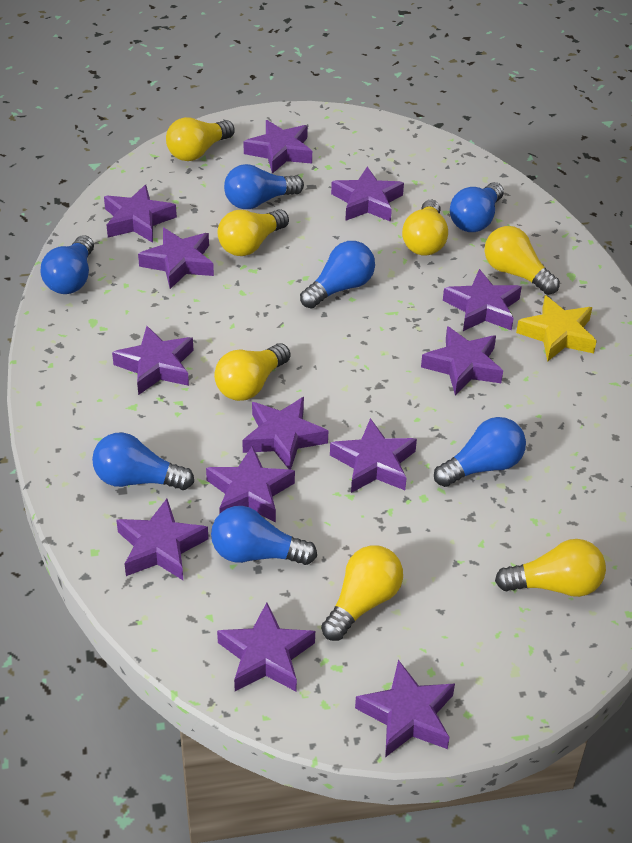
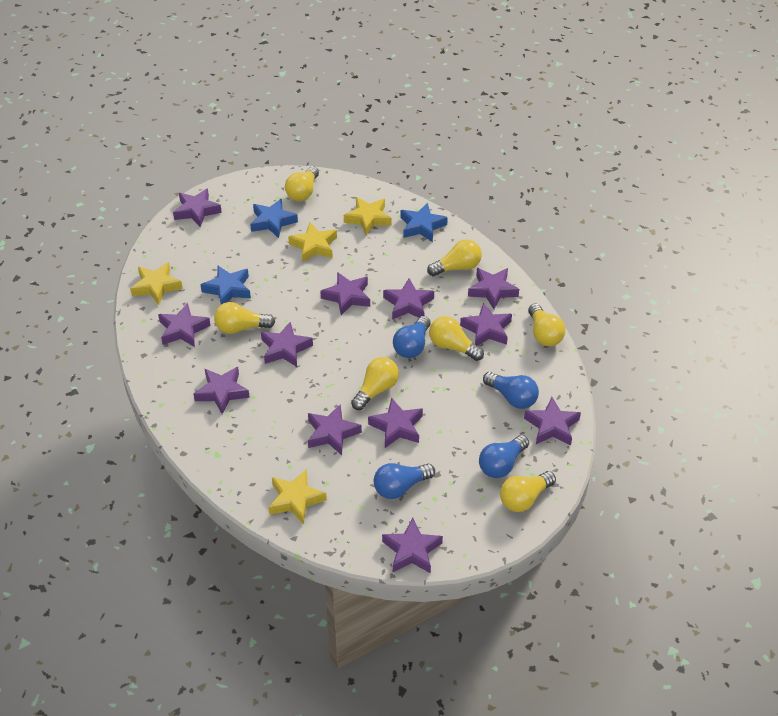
blue light bulb: [40,235,94,294] [92,433,194,490] [211,506,317,565] [224,164,304,209] [300,241,375,309] [434,417,526,487] [450,182,504,232] = 7 -> [374,463,435,499] [393,316,431,358] [479,435,529,478] [483,372,539,409] = 4
blue star: none = 0 -> [200,266,251,305] [250,199,298,238] [400,202,448,242] = 3
purple star: [104,185,177,243] [112,326,194,395] [116,499,208,580] [138,228,214,289] [206,446,295,523] [217,602,315,691] [242,397,328,470] [244,120,312,174] [330,418,417,493] [331,167,404,222] [355,660,455,757] [421,326,503,395] [443,269,522,331] = 13 -> [158,303,211,347] [173,188,222,227] [193,367,250,414] [261,322,313,367] [308,404,362,455] [320,272,370,315] [368,398,423,448] [382,518,443,573] [383,278,434,320] [460,303,512,346] [468,268,519,309] [524,397,581,446] = 12
yellow star: [516,295,597,362] = 1 -> [130,262,183,305] [269,469,327,524] [288,222,337,262] [344,197,392,235] = 4

